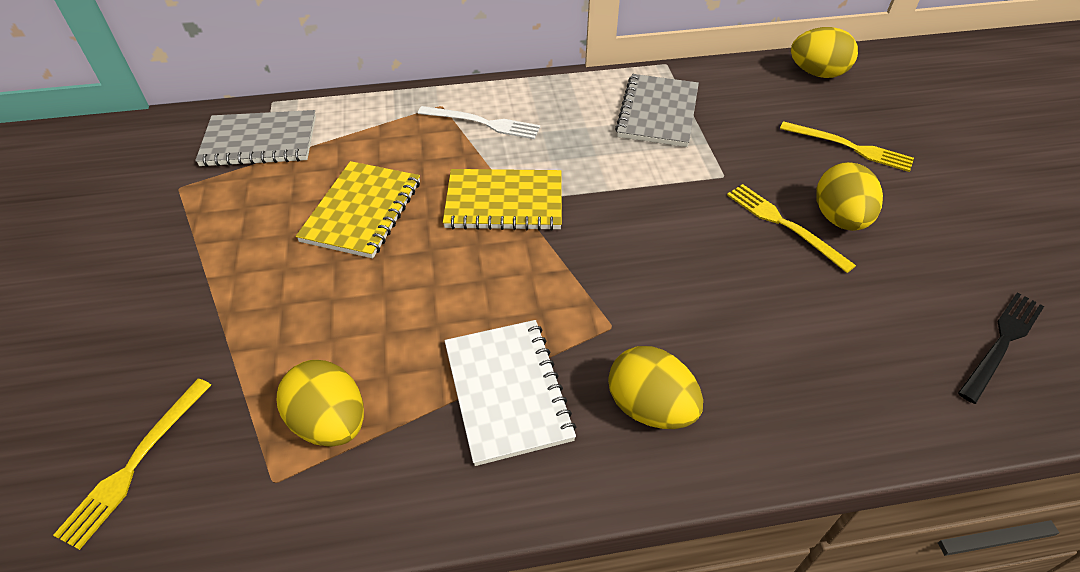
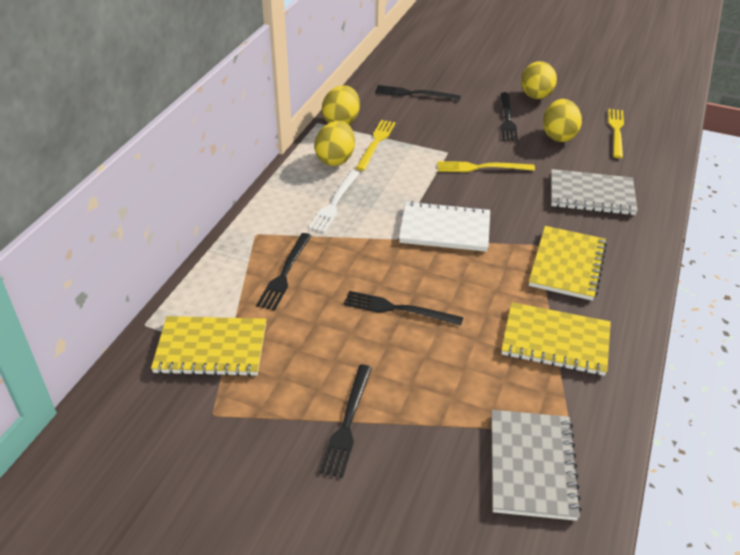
black fork: [958,292,1044,404] = 1 -> [256,233,312,311] [319,365,372,478] [344,291,463,326] [375,85,461,100] [500,92,518,142] = 5
yellow notebook: [296,161,420,259] [443,169,562,231] = 2 -> [151,316,266,377] [501,302,611,376] [529,226,607,301] = 3

